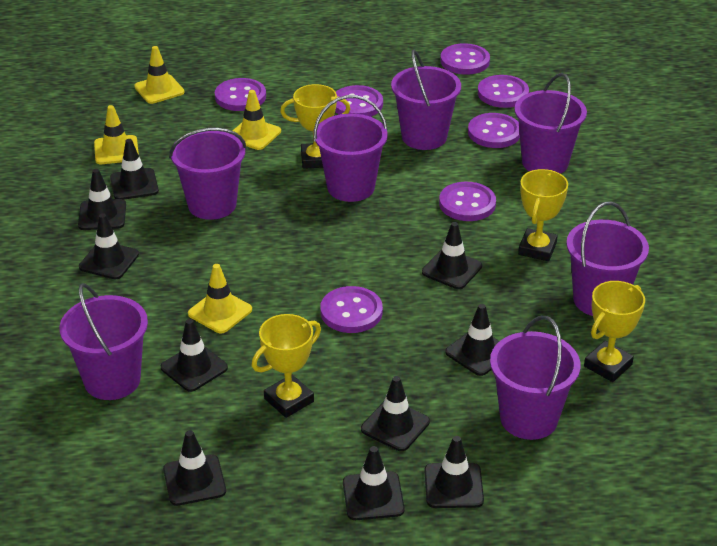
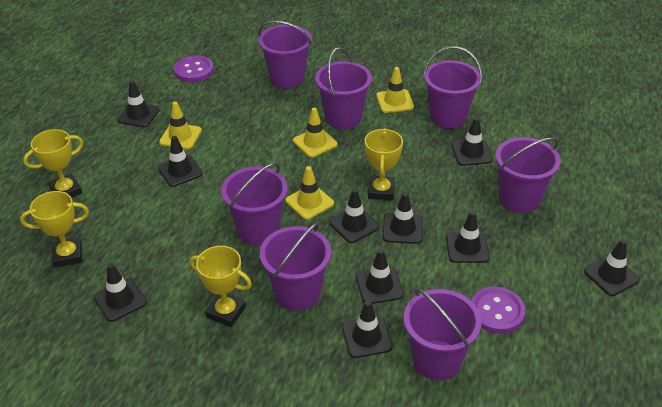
purple button: [215,78,266,111] [320,286,383,333] [335,85,383,117] [439,182,496,221] [440,43,490,75] [468,113,520,148] [478,75,529,108] = 7 -> [174,55,214,82] [471,287,526,334] = 2

